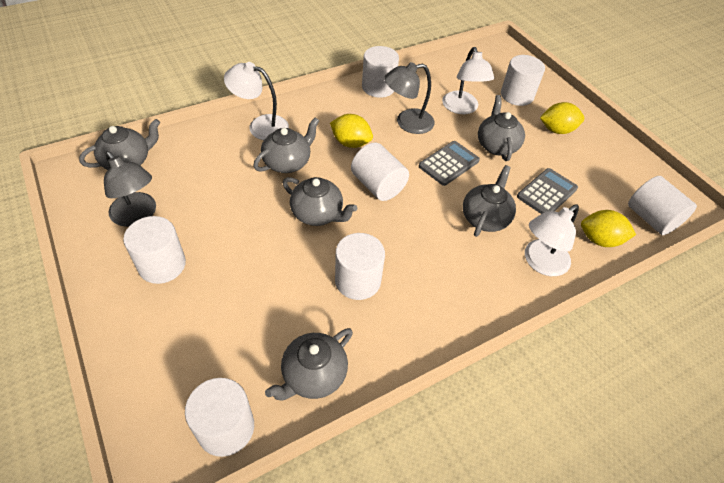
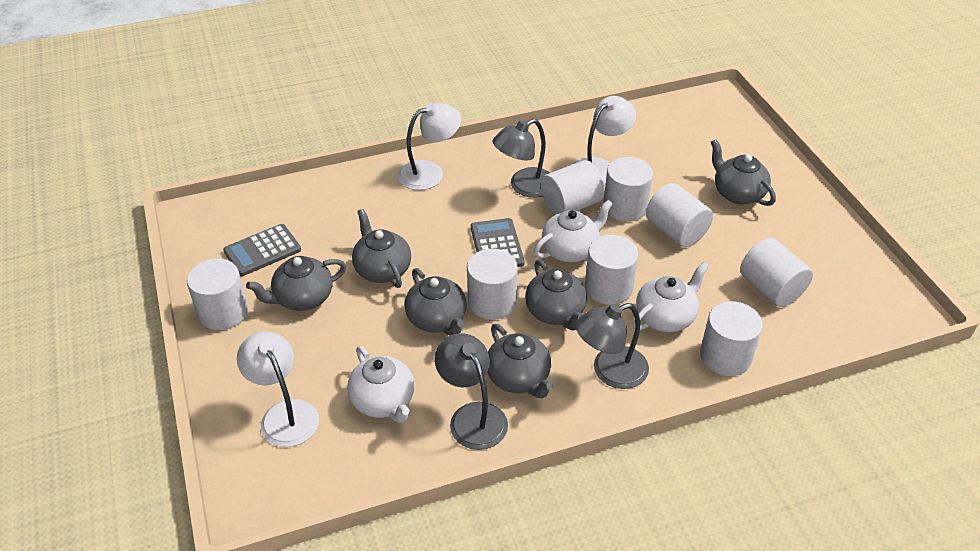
grey lamp: [104,151,156,227] [384,62,435,134] = 2 -> [435,333,508,450] [493,119,550,198] [575,303,649,389] = 3
white cylinder: [123,216,186,284] [185,378,254,457] [335,233,385,300] [351,143,409,201] [362,46,399,98] [501,55,545,106] [628,176,697,235] = 7 -> [187,258,248,330] [467,249,518,320] [541,160,605,215] [585,235,639,305] [603,157,653,222] [646,183,713,247] [700,301,763,376] [740,238,813,307] = 8
white teapot: none = 0 -> [347,346,415,423] [534,200,613,262] [633,262,709,332] = 3
yellow lemon: [330,114,373,148] [540,102,584,134] [581,210,636,247] = 3 -> none = 0

